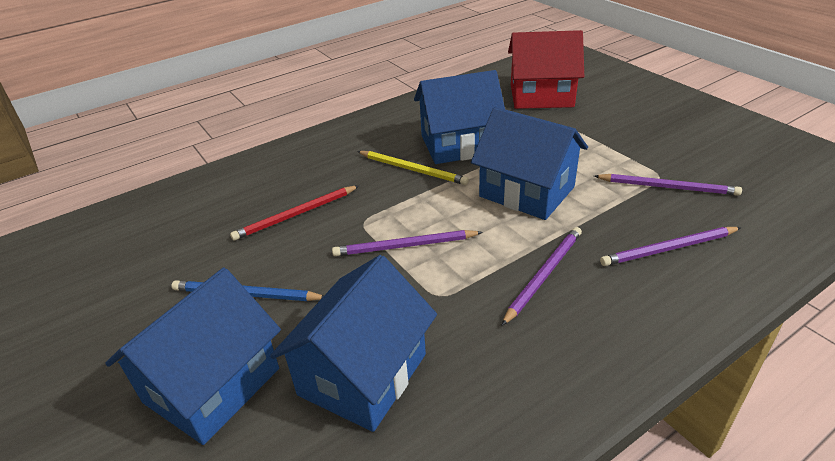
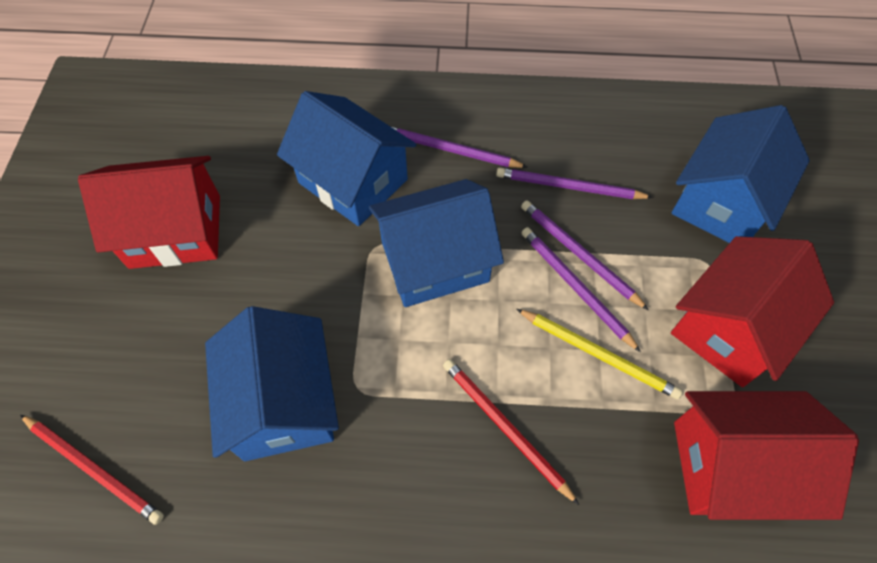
blue pencil: [171,280,323,301] = 1 -> none = 0
red house: [508,30,584,109] = 1 -> [78,156,220,269] [671,236,834,387] [674,391,859,520] = 3
red pencil: [230,186,359,241] = 1 -> [20,415,164,525] [443,359,579,505] = 2

